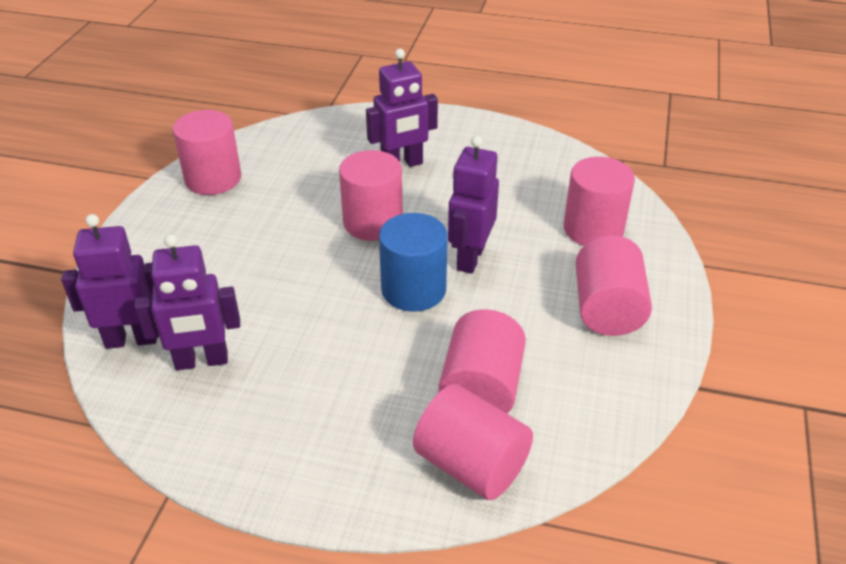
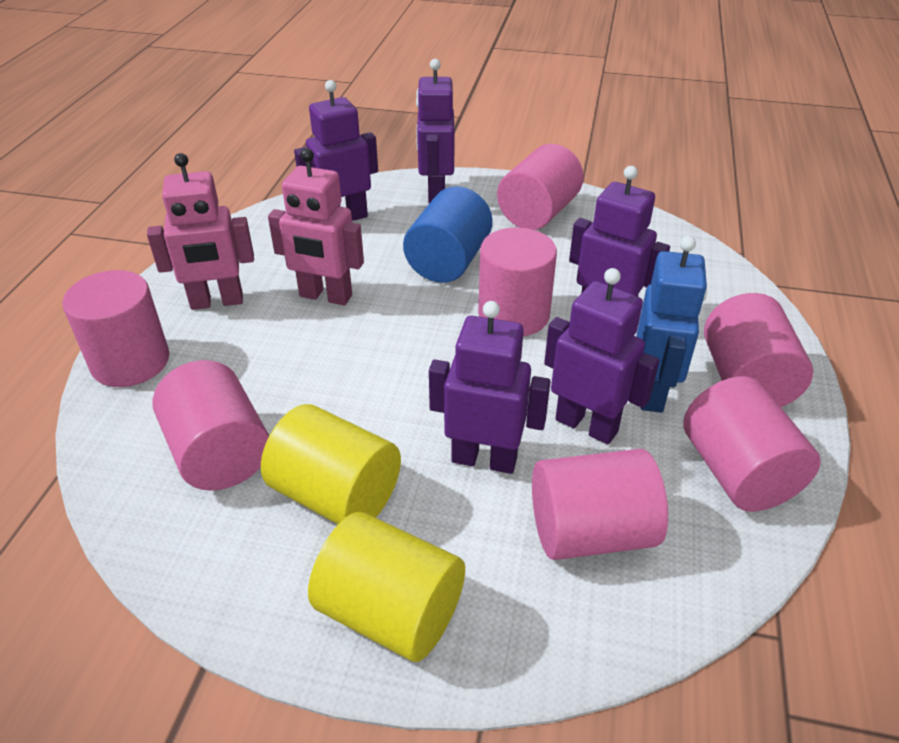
blue robot: none = 0 -> [637,236,707,413] = 1
pink cylinder: [173,110,241,195] [339,150,403,241] [413,384,533,500] [439,309,526,413] [564,157,635,246] [575,235,652,336] = 6 -> [62,270,169,387] [152,360,269,491] [478,227,557,336] [497,144,583,230] [532,449,668,560] [683,376,821,512] [704,293,813,407] = 7
pink robot: none = 0 -> [147,153,254,310] [268,148,364,305] = 2
purple robot: [61,214,157,349] [135,234,240,370] [366,49,438,167] [448,136,499,274] = 4 -> [294,80,378,221] [416,59,454,204] [429,301,551,474] [544,268,660,444] [569,166,670,296] = 5
yellow cylinder: none = 0 -> [261,404,401,524] [308,512,465,662] = 2

